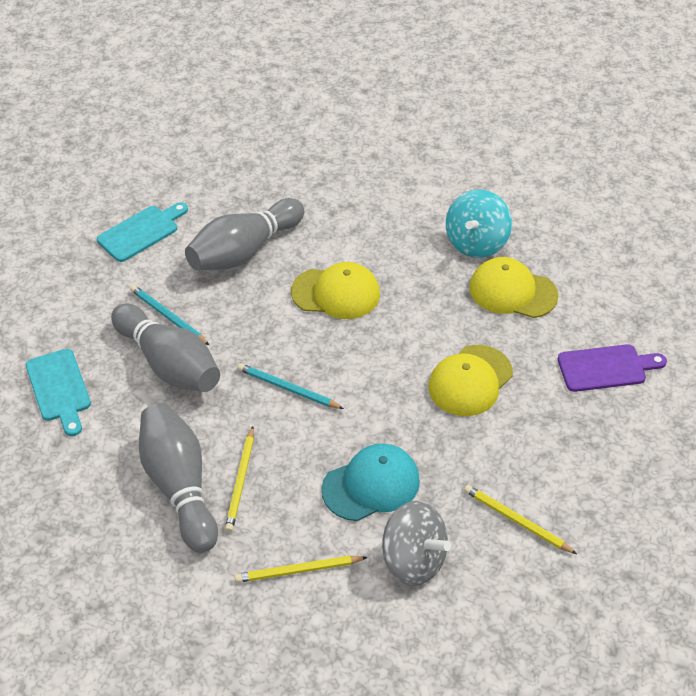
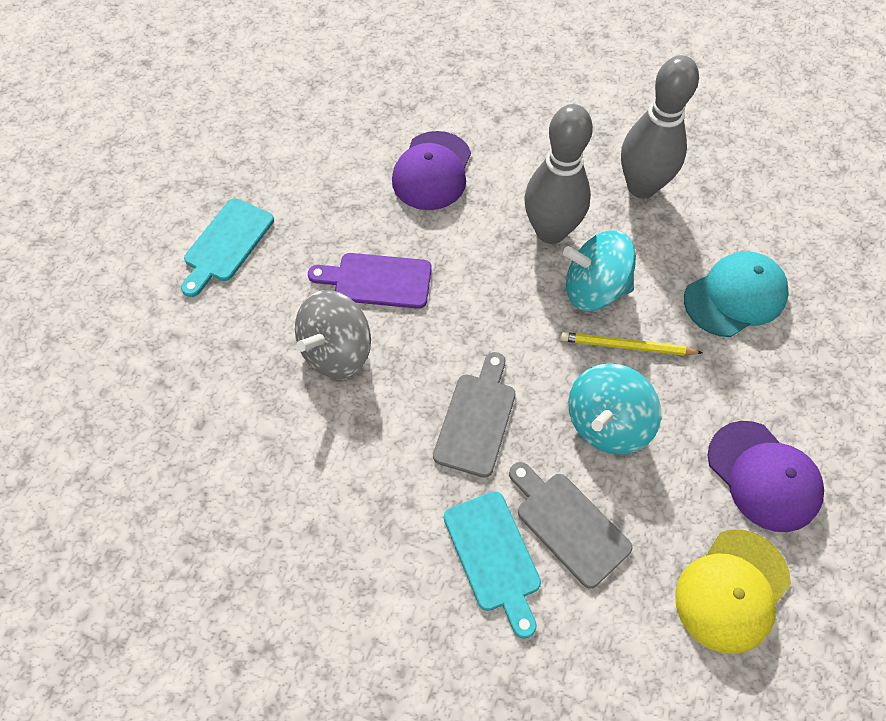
grey bowling pin: [111,304,220,392] [139,403,218,553] [185,198,304,270] = 3 -> [524,104,593,244] [621,55,699,198] = 2
grey cutting board: none = 0 -> [433,352,516,477] [509,462,633,589] = 2
purple cap: none = 0 -> [392,131,471,210] [708,421,824,532] = 2
turquoise pencil: [130,285,209,345] [237,363,344,409] = 2 -> none = 0
turquoise spinning top: [446,190,512,258] = 1 -> [563,230,636,311] [568,363,661,455] = 2
yellow cap: [291,262,380,319] [429,345,513,416] [469,257,558,318] = 3 -> [675,529,791,654] = 1
yellow pencil: [225,426,254,532] [235,556,368,583] [464,485,577,554] = 3 -> [561,332,703,355] = 1

